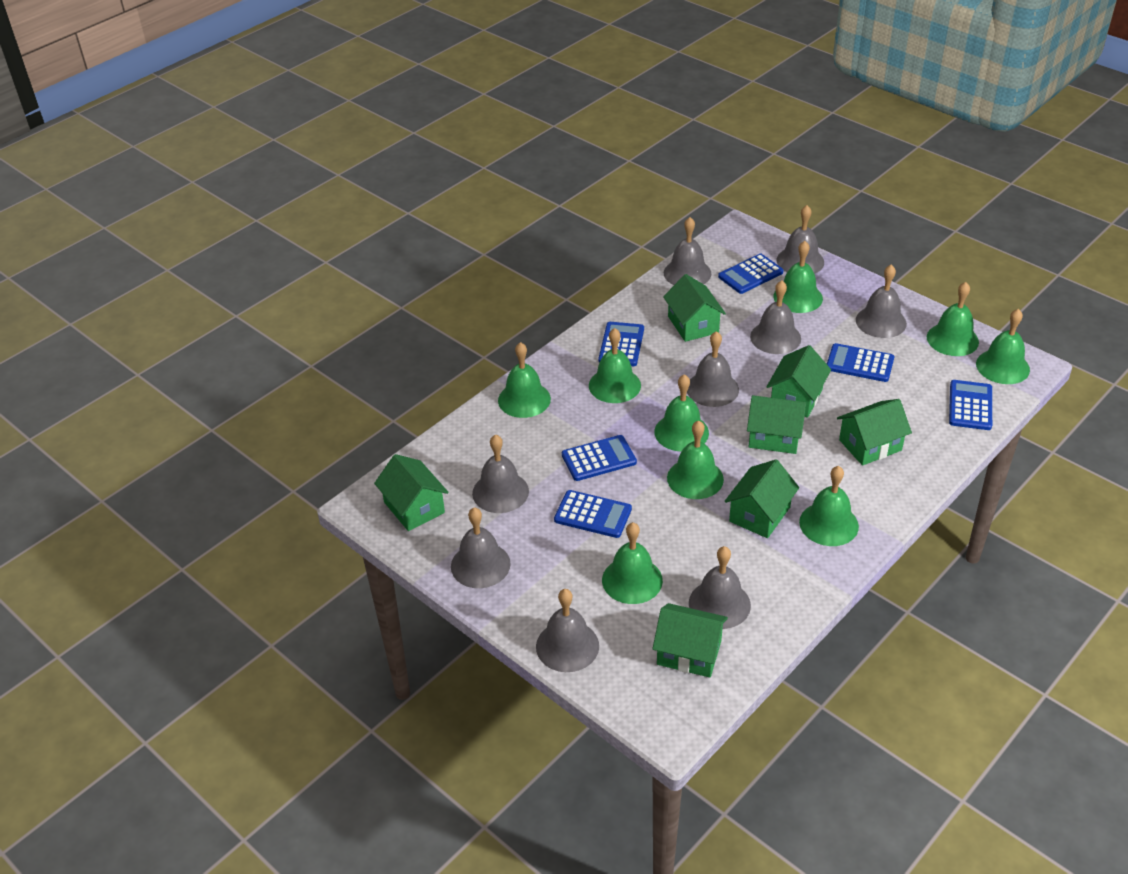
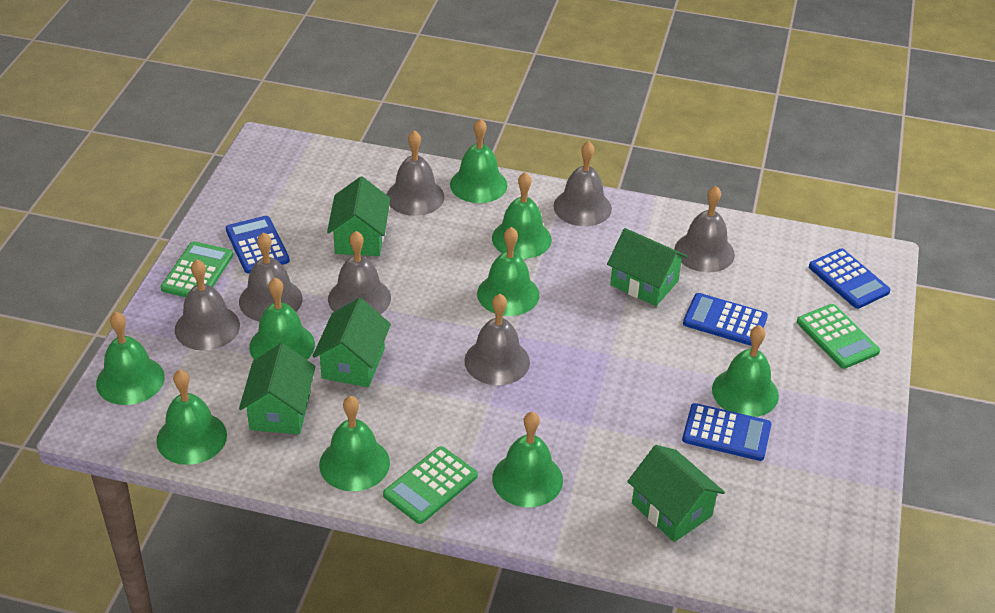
blue calculator: [554,490,632,538] [562,435,637,481] [599,322,644,366] [718,254,784,294] [827,343,894,382] [949,380,992,430] = 6 -> [226,216,290,273] [682,403,772,461] [683,293,768,346] [809,249,891,309] = 4
green calculator: none = 0 -> [161,241,233,297] [383,446,478,524] [797,304,880,369] = 3
green house: [374,454,449,531] [652,603,728,678] [663,274,726,342] [724,460,799,538] [747,395,806,454] [767,345,831,418] [837,399,912,466] = 7 -> [239,343,316,434] [312,298,391,387] [327,177,390,256] [607,228,688,306] [627,445,725,542] = 5
grey bell: [451,507,511,588] [472,434,529,513] [536,589,599,672] [664,217,712,285] [687,331,739,407] [689,546,751,629] [750,280,801,354] [777,205,824,274] [856,265,907,338] = 9 -> [175,259,240,351] [239,232,303,321] [328,231,391,314] [387,130,444,216] [464,294,530,385] [554,141,612,226] [674,186,735,272] = 7

